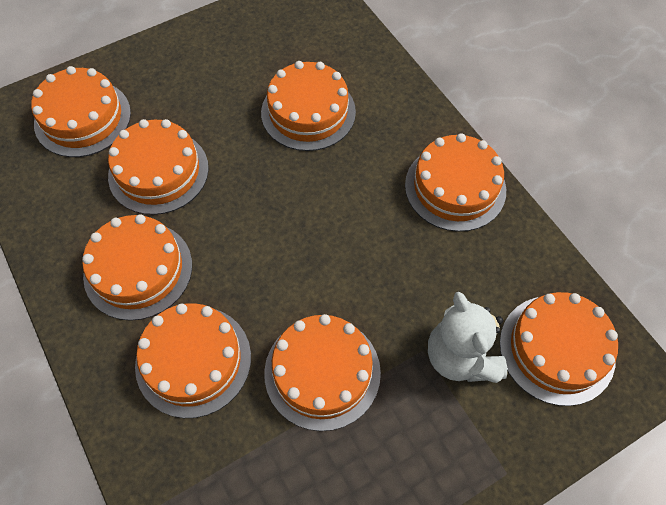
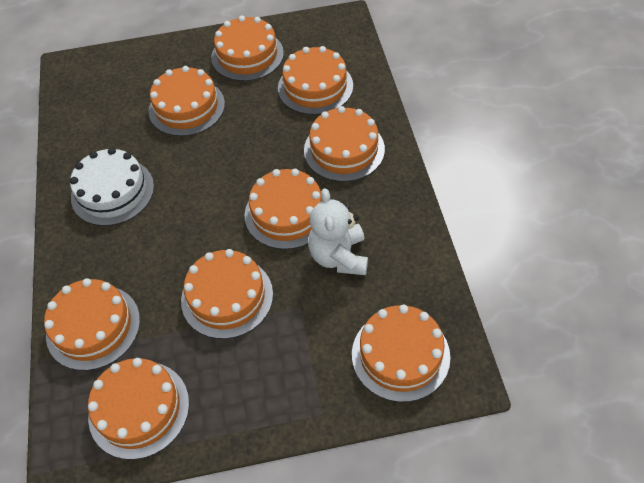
orange cake: [31,66,131,157] [82,214,192,321] [108,119,209,215] [135,303,251,418] [261,61,356,151] [264,314,381,431] [405,133,506,232] [500,292,618,406] = 8 -> [44,278,140,371] [88,358,189,460] [149,66,225,136] [181,249,273,339] [211,16,284,81] [245,169,322,249] [278,46,353,115] [304,106,385,182] [352,305,450,402] = 9
white cake: none = 0 -> [70,148,154,226] = 1

